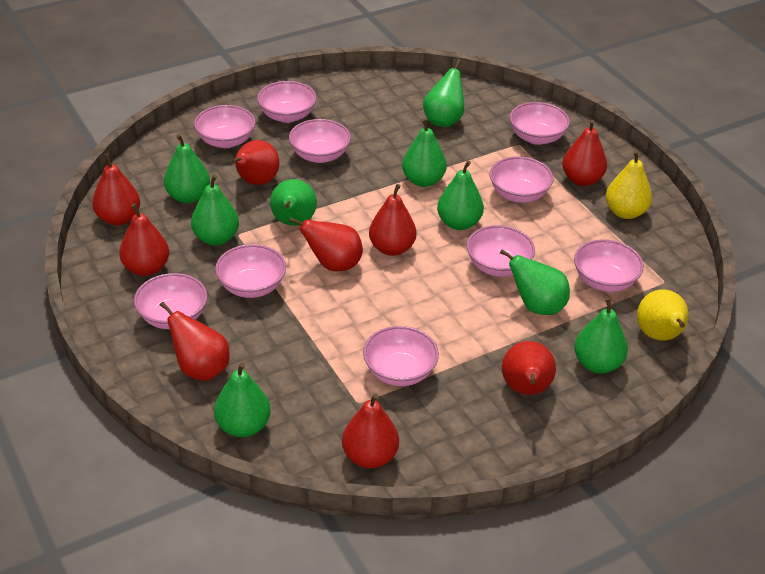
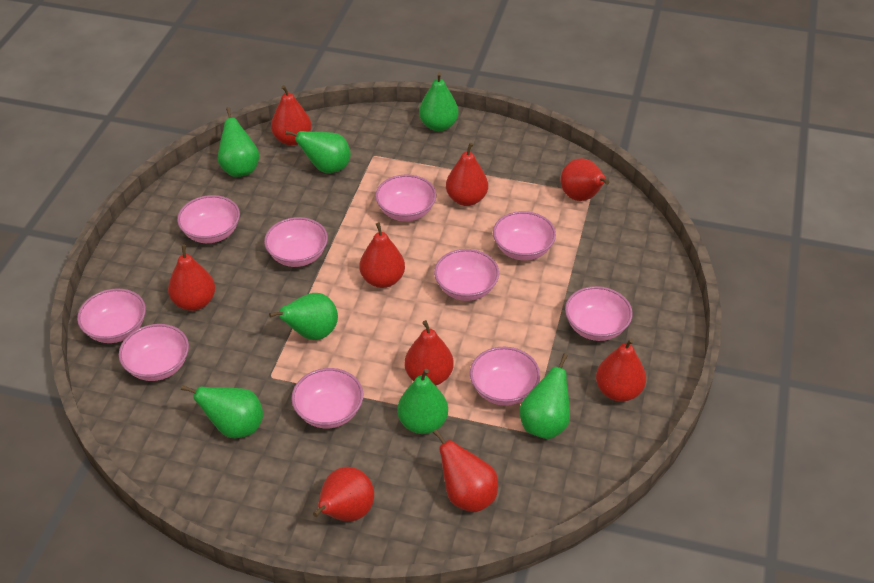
green pear: [164,134,210,203] [191,175,239,246] [214,362,271,437] [270,179,317,226] [402,118,447,187] [423,59,464,127] [437,161,484,230] [500,249,570,315] [574,298,628,374] = 9 -> [181,385,263,438] [218,107,260,177] [269,293,338,340] [285,130,351,173] [397,369,448,434] [419,72,459,131] [520,354,570,439] = 7
yellow pear: [606,150,652,219] [637,289,689,341] = 2 -> none = 0

